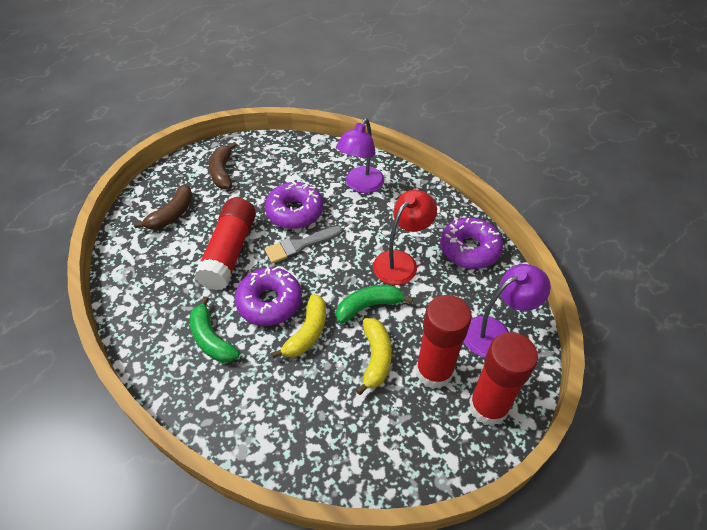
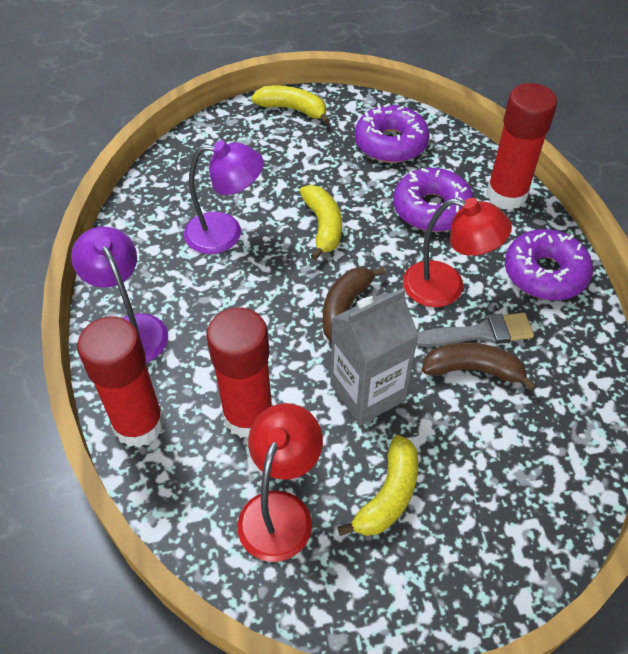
green banana: [189,296,239,363] [336,285,413,323] = 2 -> none = 0
grey carton: none = 0 -> [330,288,419,425] = 1
red lamp: [373,190,437,285] = 1 -> [238,403,323,562] [403,198,512,307] = 2
yellow banana: [271,294,326,358] [356,318,392,395] = 2 -> [251,86,330,124] [300,185,342,260] [338,435,418,536] = 3

